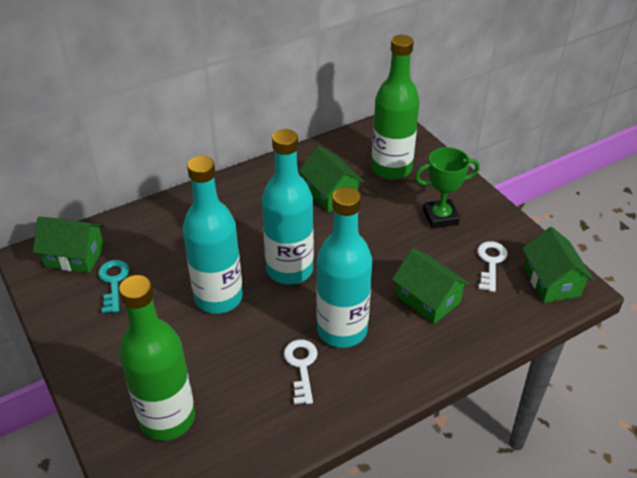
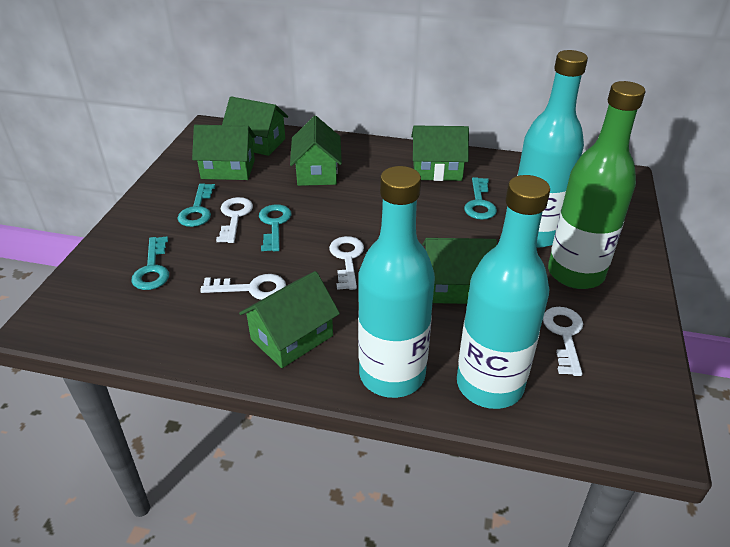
green bottle: [119,275,195,441] [371,35,420,180] = 2 -> [548,81,645,289] = 1
green house: [33,216,104,273] [299,145,364,213] [392,248,470,324] [522,227,594,303] = 4 -> [192,125,256,180] [222,96,288,156] [239,271,340,368] [290,116,342,186] [411,125,469,181] [423,238,497,304] = 6
green trophy: [415,147,480,229] = 1 -> none = 0
turquoise key: [98,260,129,313] = 1 -> [131,236,169,290] [177,184,215,227] [259,204,291,251] [464,177,497,220] = 4
white key: [284,340,318,404] [477,241,508,292] = 2 -> [200,274,286,300] [216,197,253,243] [329,236,364,290] [543,307,583,376] = 4

